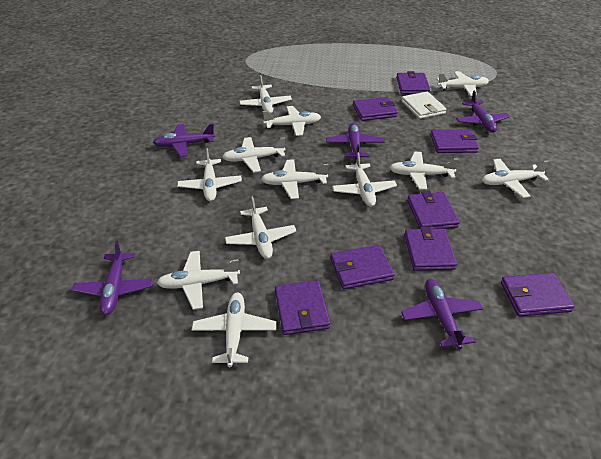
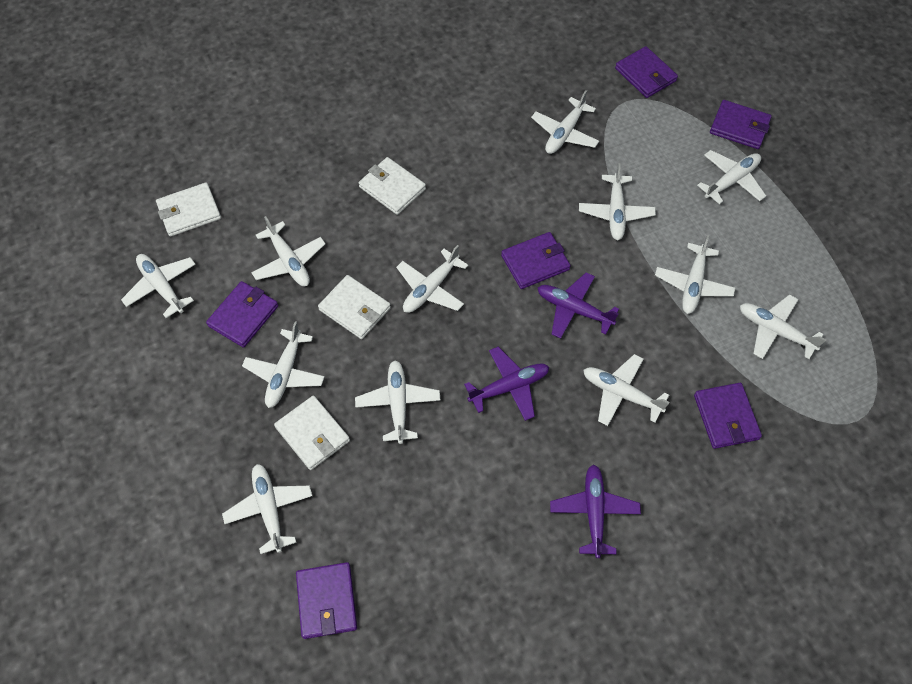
purple plane: [72,241,154,315] [153,124,215,157] [326,122,384,159] [401,279,483,349] [456,91,510,133] = 5 -> [464,347,549,421] [538,272,619,339] [550,464,641,558] = 3
purple wallet: [275,280,330,335] [330,245,395,289] [353,97,398,121] [396,71,430,94] [404,226,457,271] [407,191,460,229] [430,129,479,153] [501,273,575,317] = 8 -> [206,281,278,348] [296,562,357,639] [501,232,571,289] [615,46,678,98] [694,383,762,449] [710,100,772,149] = 6
white wallet: [401,92,446,119] = 1 -> [156,182,221,237] [274,396,350,470] [318,275,391,339] [359,157,426,215] = 4

